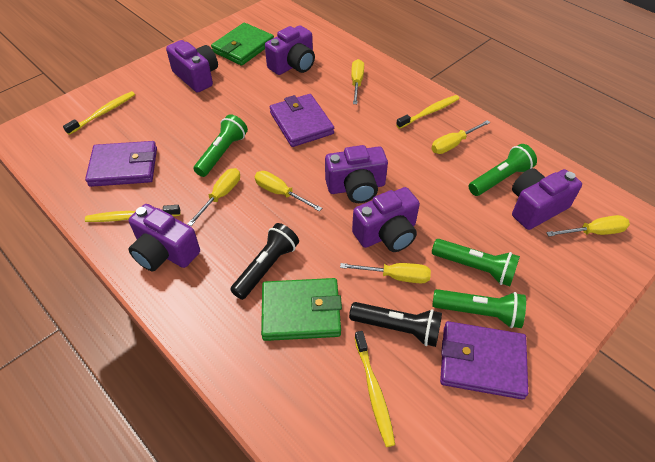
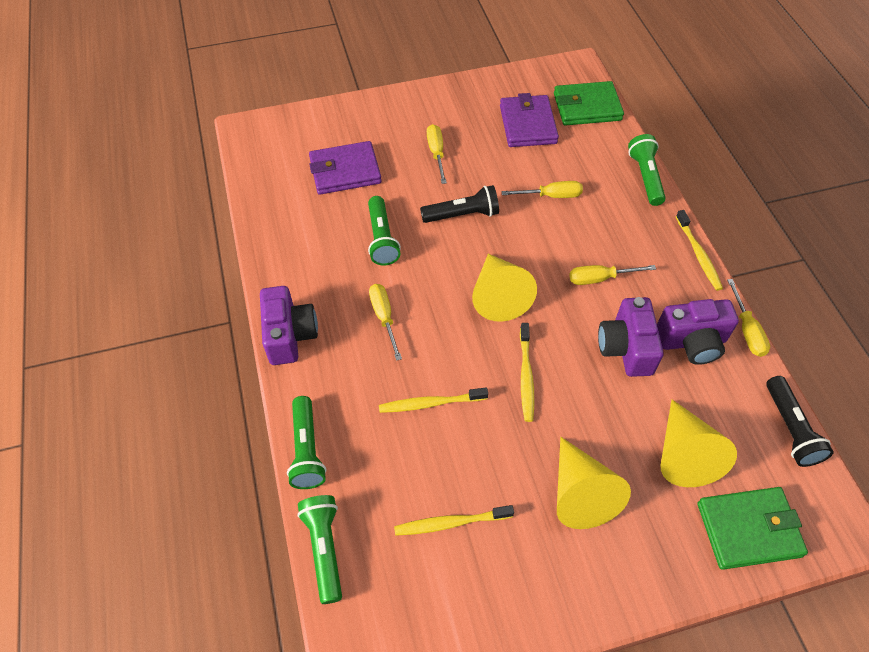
purple camera: [129,204,200,271] [166,40,218,93] [265,25,315,75] [325,145,388,203] [352,187,420,252] [512,168,582,230] = 6 -> [260,286,318,365] [598,297,664,377] [657,299,739,365] = 3
purple wallet: [85,141,157,187] [270,94,334,147] [440,321,528,399] = 3 -> [309,141,382,195] [500,93,559,147] = 2
yellow cone: none = 0 -> [472,254,537,322] [557,437,631,529] [660,400,737,487] = 3
yellow screwdriver: [187,168,240,226] [254,171,322,212] [340,263,431,283] [351,59,364,104] [431,120,490,154] [546,215,630,237] = 6 -> [369,284,402,361] [427,124,447,184] [501,181,583,198] [569,265,656,285] [727,279,770,357] = 5

